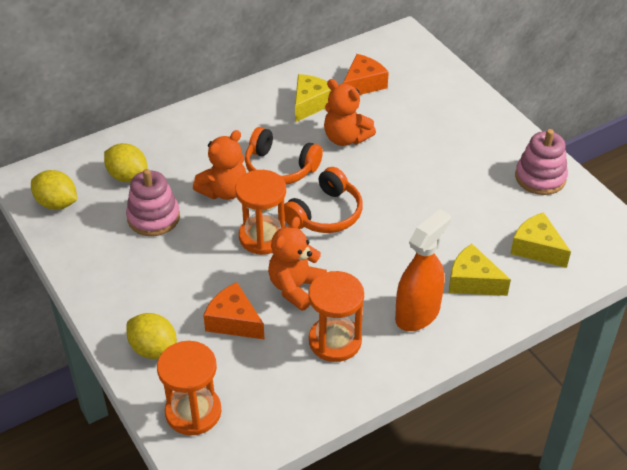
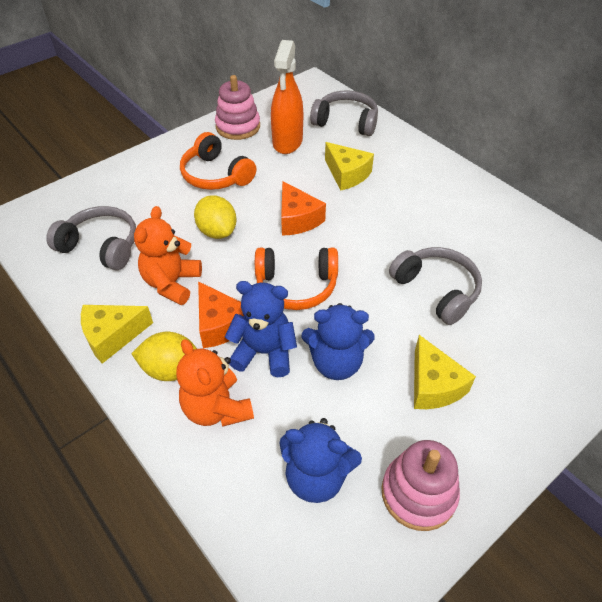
blue teddy bear: none = 0 -> [225,281,297,377] [279,418,362,503] [302,303,375,380] = 3
grey headphones: none = 0 -> [46,206,136,270] [310,90,378,136] [389,247,482,325] = 3
orange hourglass: [157,341,221,435] [235,170,286,255] [308,271,364,362] = 3 -> none = 0
orange teddy bear: [193,130,246,200] [268,217,327,311] [324,79,376,146] = 3 -> [134,206,202,305] [176,339,254,427] = 2
yellow lemon: [31,170,77,210] [104,143,147,182] [126,313,177,359] = 3 -> [131,332,197,381] [194,195,237,239] = 2

